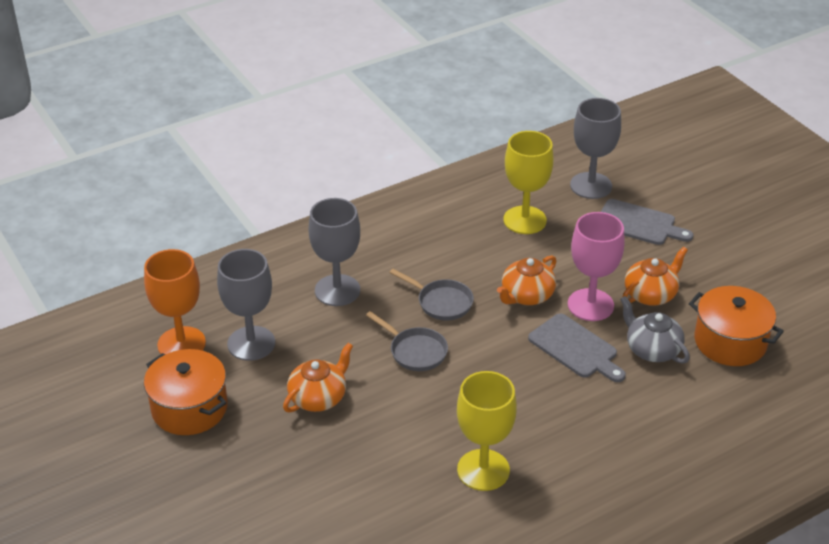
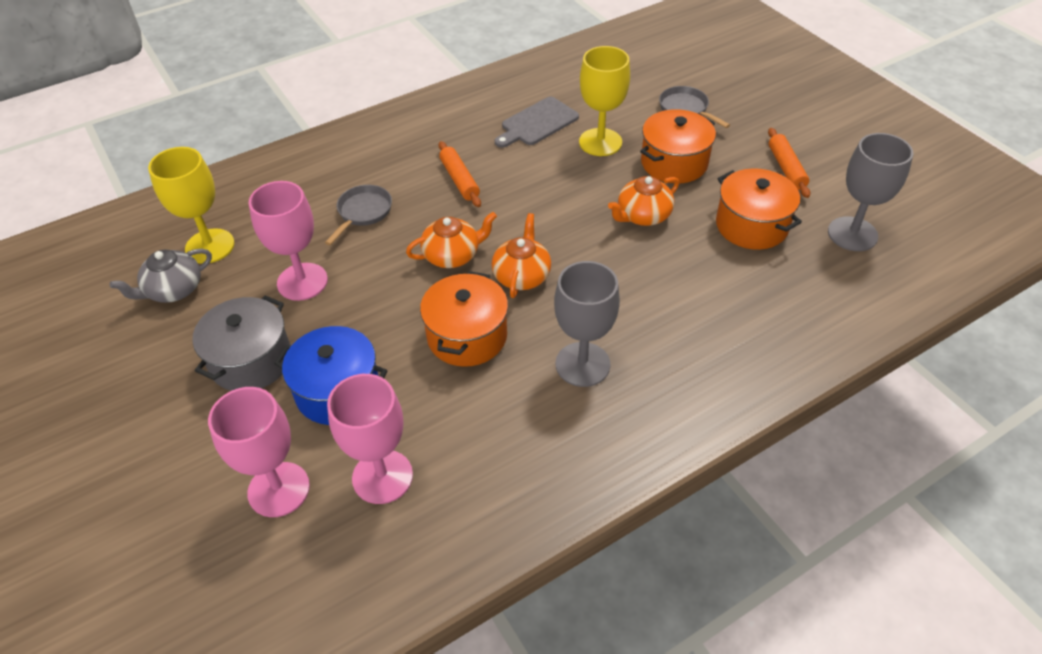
blue pot: none = 0 -> [274,326,388,425] = 1
grey cutting board: [528,313,626,382] [601,199,693,245] = 2 -> [495,97,579,148] = 1
grey goblet: [217,249,275,361] [309,198,360,306] [570,98,621,199] = 3 -> [554,261,620,387] [828,133,913,251] = 2
grey pot: none = 0 -> [193,295,291,391] = 1
orange goblet: [144,249,206,354] = 1 -> none = 0
orange pot: [144,349,228,435] [689,286,784,366] = 2 -> [420,271,508,367] [640,109,716,183] [716,168,802,250] = 3
orange rolling pin: none = 0 -> [439,141,481,207] [768,128,810,198] = 2
pink goblet: [568,212,625,321] = 1 -> [208,387,310,517] [249,181,328,301] [327,374,413,504] = 3

